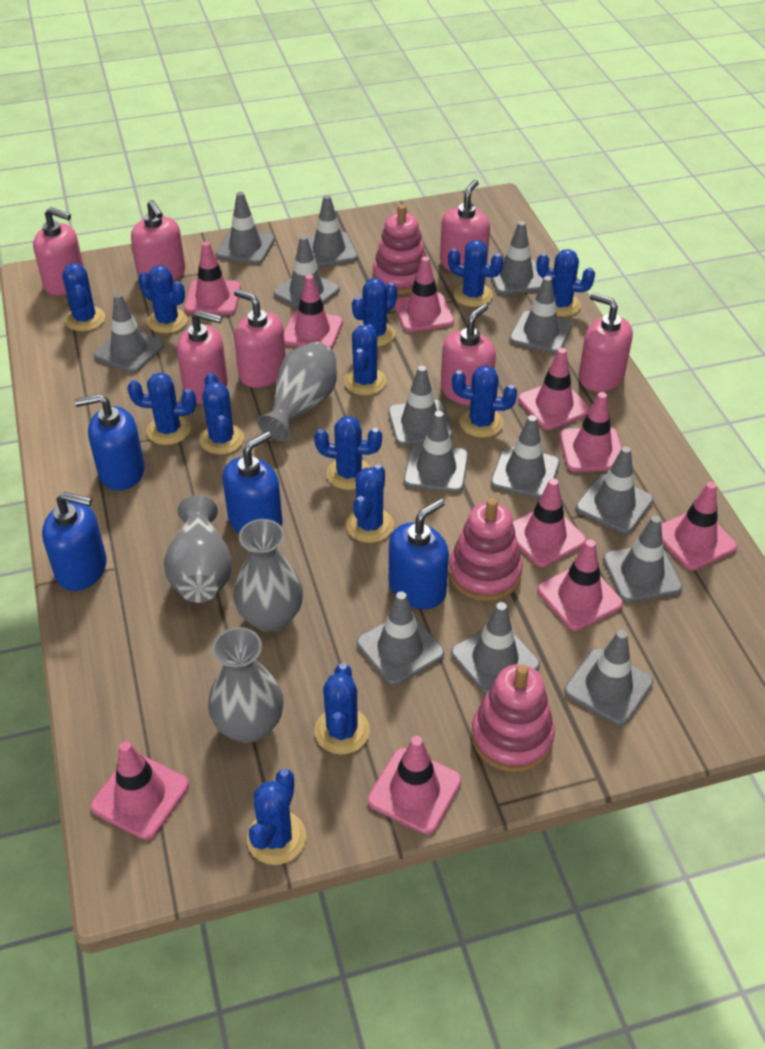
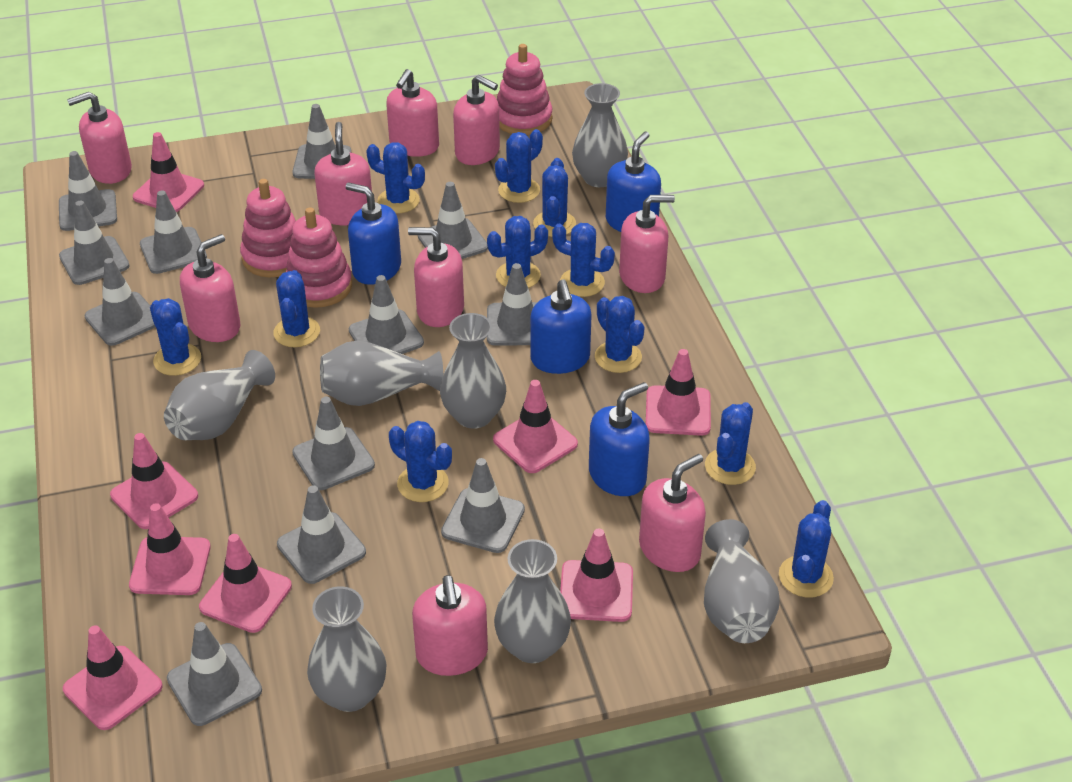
blue cactus: [62,263,105,331] [127,372,196,445] [138,265,187,333] [200,373,244,455] [247,769,306,865] [314,416,382,490] [314,663,370,755] [344,325,386,395] [346,464,394,543] [352,278,397,347] [448,240,504,307] [452,365,517,438] [537,249,595,317] = 13 -> [150,298,201,376] [273,270,320,347] [366,143,425,213] [389,421,452,502] [487,216,548,288] [495,129,543,203] [533,158,576,237] [552,223,615,297] [595,296,645,373] [705,402,756,485] [779,500,834,598] = 11
grey traffic cone: [94,293,164,373] [216,192,275,264] [274,236,340,309] [307,195,358,268] [357,591,444,685] [388,366,453,446] [404,411,469,493] [451,602,540,695] [488,221,543,295] [491,415,560,499] [510,276,572,354] [564,630,653,726] [576,446,653,534] [603,516,683,603] = 14 -> [59,151,117,231] [59,201,129,285] [85,258,156,346] [140,191,207,274] [167,622,262,726] [277,485,366,584] [292,104,351,179] [292,397,375,490] [349,275,424,354] [418,182,488,259] [441,458,525,553] [487,263,537,346] = 12
grey vase: [164,495,232,603] [208,627,284,743] [233,519,303,632] [257,342,337,441] = 4 -> [164,350,275,440] [307,586,387,712] [320,341,443,406] [440,313,506,429] [494,539,571,663] [572,83,628,187] [704,519,780,643] = 7
pink soap dispenser: [33,207,84,296] [131,200,185,281] [177,310,228,404] [234,289,286,388] [440,180,490,272] [441,304,496,406] [579,293,633,392] = 7 -> [67,92,132,184] [180,234,240,342] [314,122,372,225] [386,69,439,157] [408,227,464,327] [412,575,488,676] [453,75,500,165] [619,195,675,293] [639,454,706,572] = 9
pink traffic cone: [91,741,189,840] [184,241,241,315] [284,274,343,349] [368,736,462,834] [394,256,454,332] [513,478,586,567] [518,348,591,430] [537,539,623,631] [559,392,622,472] [661,482,737,571] = 10 -> [63,625,163,730] [110,433,198,529] [129,503,211,595] [133,132,204,212] [199,534,292,633] [493,380,578,473] [560,529,633,622] [646,349,711,436] = 8

